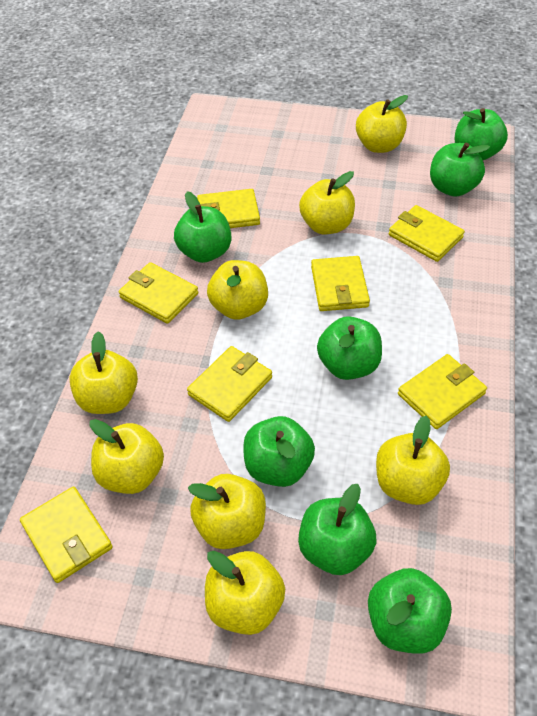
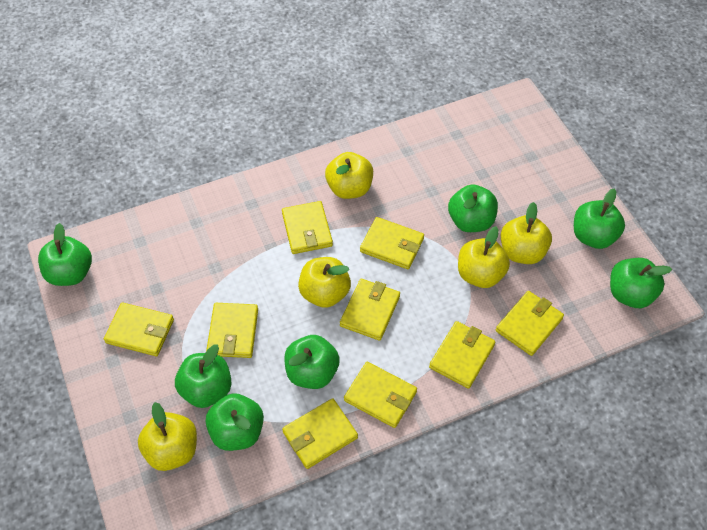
yellow apple: [69,331,138,414] [90,419,164,494] [188,474,266,549] [205,551,285,635] [207,260,268,320] [299,171,355,234] [356,95,408,153] [376,416,450,505] = 8 -> [138,402,197,471] [298,257,351,308] [325,152,373,199] [458,226,510,288] [501,202,552,264] = 5
yellow wallet: [20,486,113,583] [119,262,198,324] [187,346,272,422] [197,189,260,228] [311,256,370,311] [389,205,465,262] [398,354,487,429] = 7 -> [104,302,174,356] [206,303,258,358] [282,201,333,254] [282,398,358,469] [340,279,400,341] [344,362,417,428] [360,217,424,269] [429,321,495,389] [496,291,564,356] = 9

